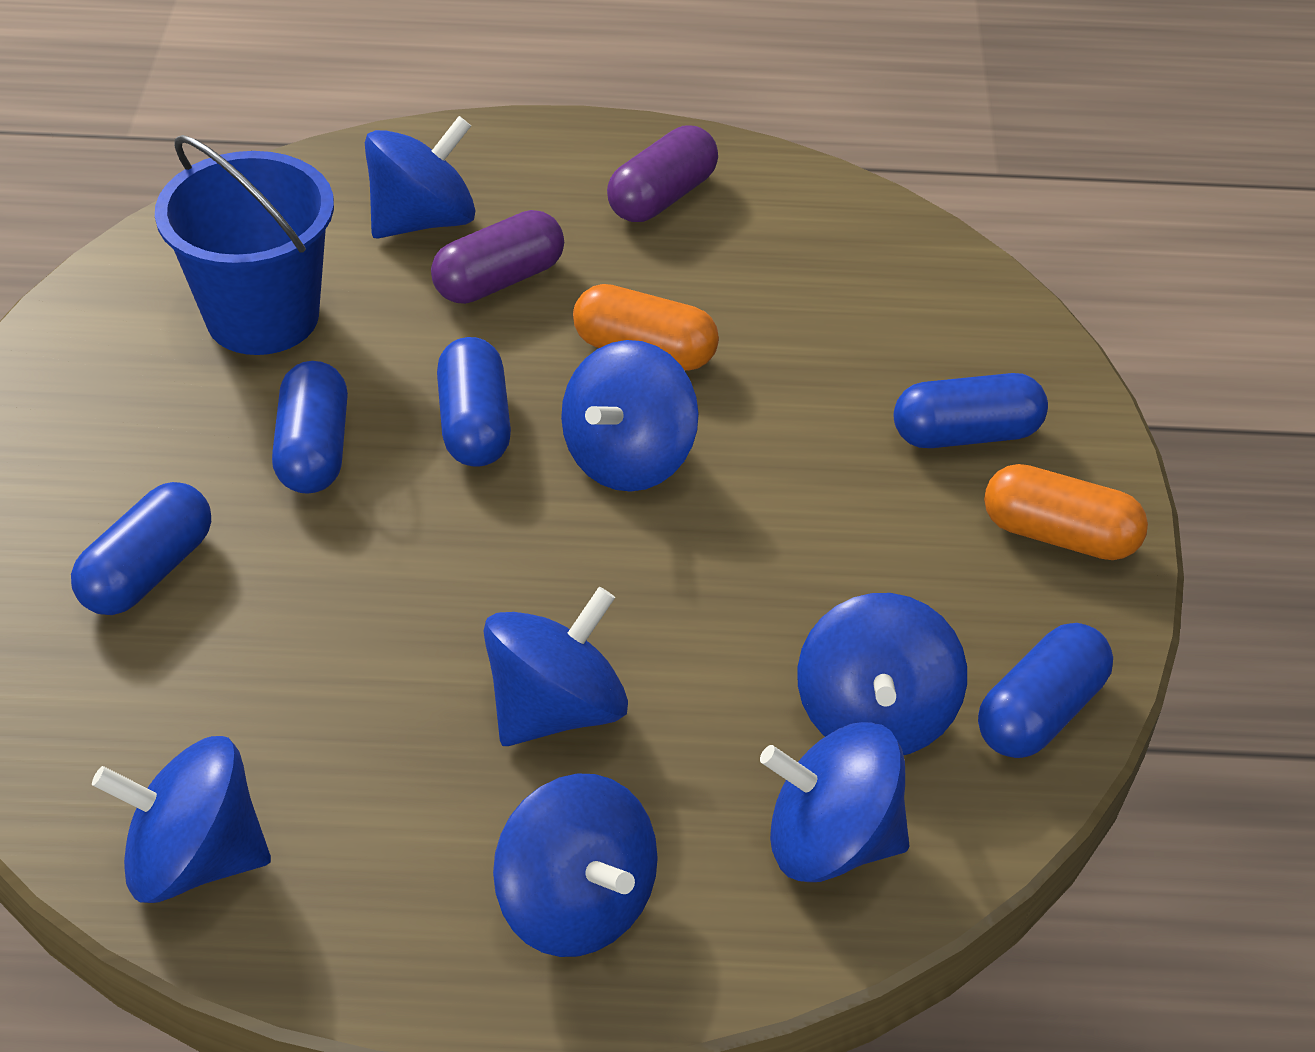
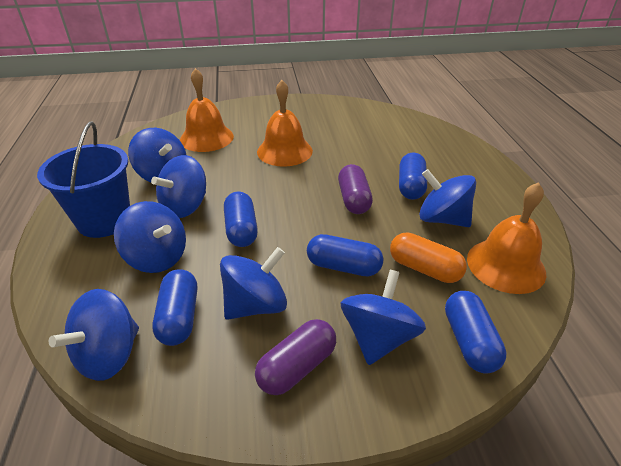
orange bell: none = 0 -> [180,68,234,152] [257,80,313,167] [467,182,546,294] = 3
orange capsule: [573,284,719,371] [984,464,1148,560] = 2 -> [390,232,467,283] = 1

